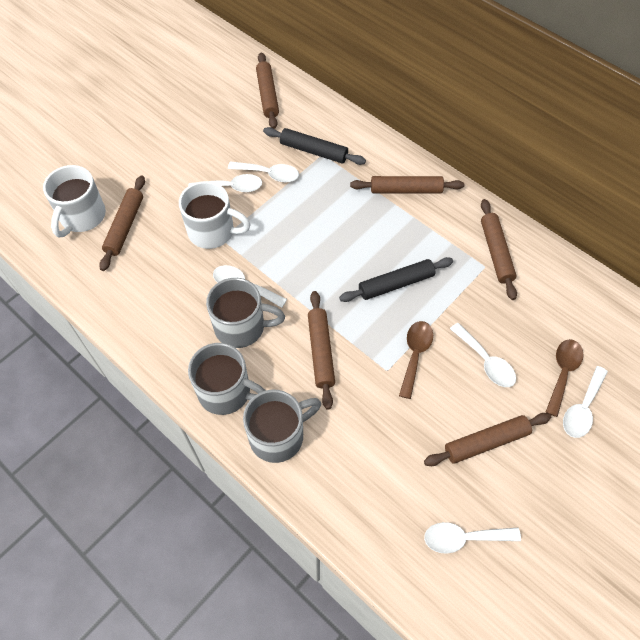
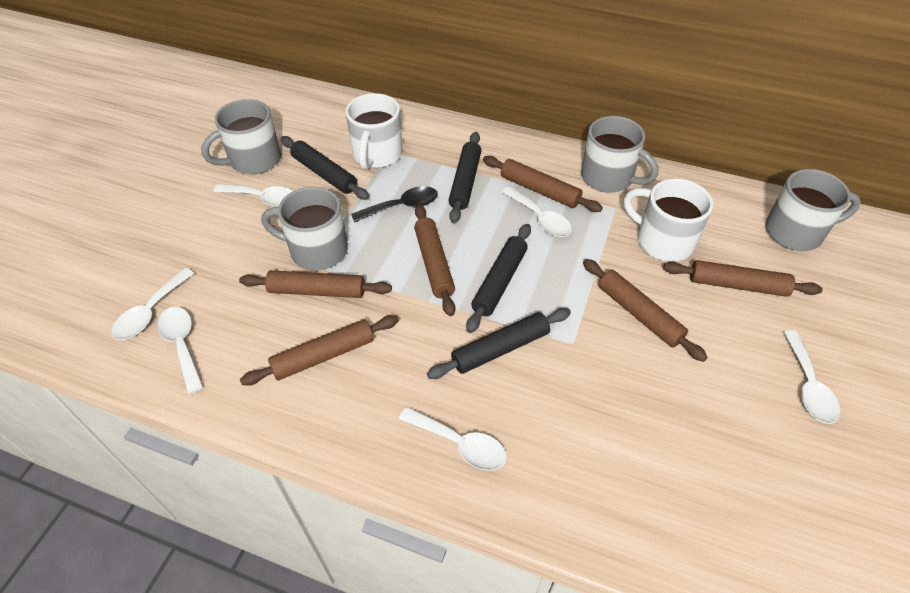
black rolling pin: [263,127,366,165] [339,257,453,302] = 2 -> [280,136,369,200] [427,308,571,379] [448,132,481,223] [466,224,531,333] = 4
black spoon: none = 0 -> [351,186,438,222] = 1
brown spoon: [399,321,433,399] [546,339,583,417] = 2 -> none = 0
grey mug: [188,343,266,415] [206,278,285,348] [243,390,321,463] = 3 -> [201,99,281,174] [262,187,348,270] [581,116,658,193] [765,169,861,251] = 4

